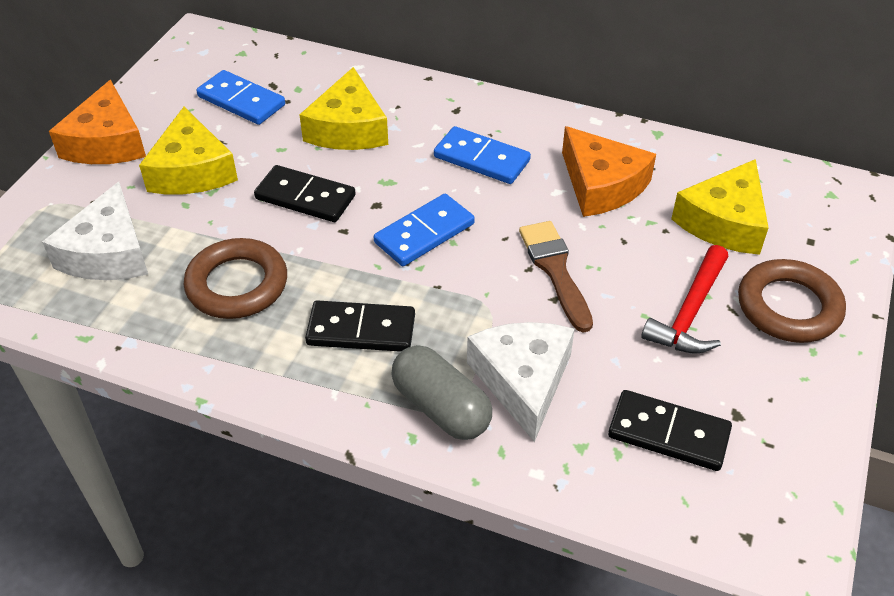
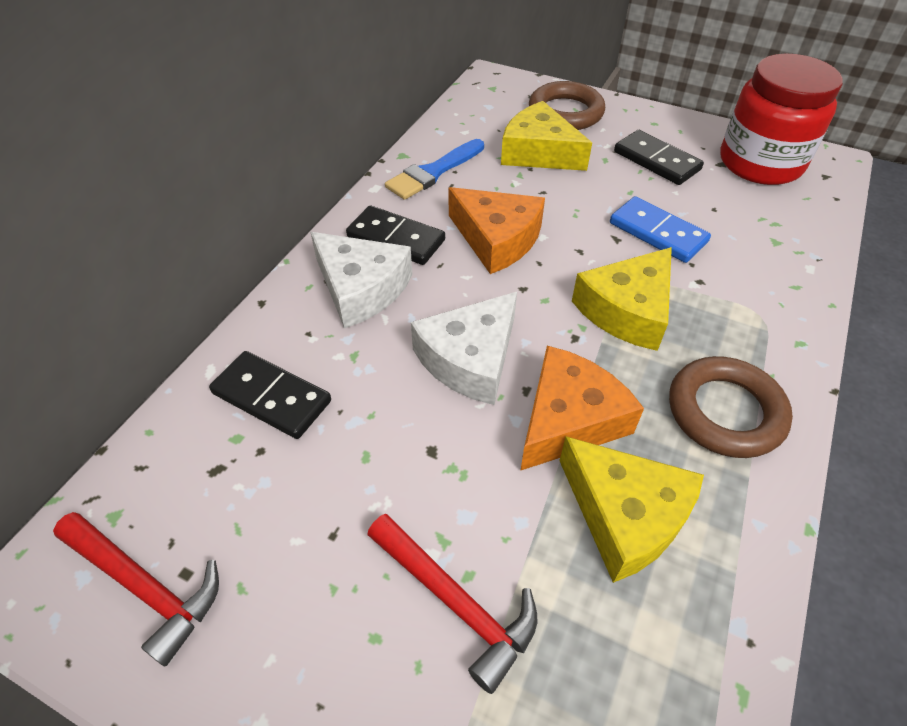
blue brush: none = 0 -> [385,139,484,200] = 1
blue domino: [196,70,285,125] [374,194,475,266] [434,126,531,184] = 3 -> [610,196,711,263] = 1
brown brush: [519,221,593,333] = 1 -> none = 0
grey capsule: [391,345,492,440] = 1 -> none = 0
red hammer: [641,245,728,354] = 1 -> [53,512,219,667] [367,514,537,694] = 2
red jar: none = 0 -> [720,54,843,185] = 1

